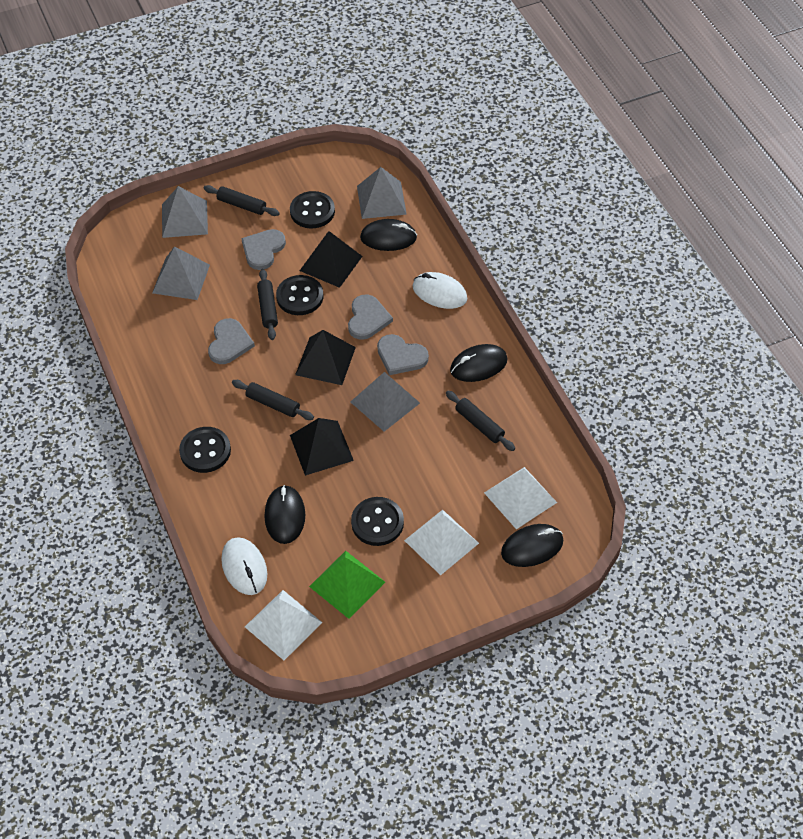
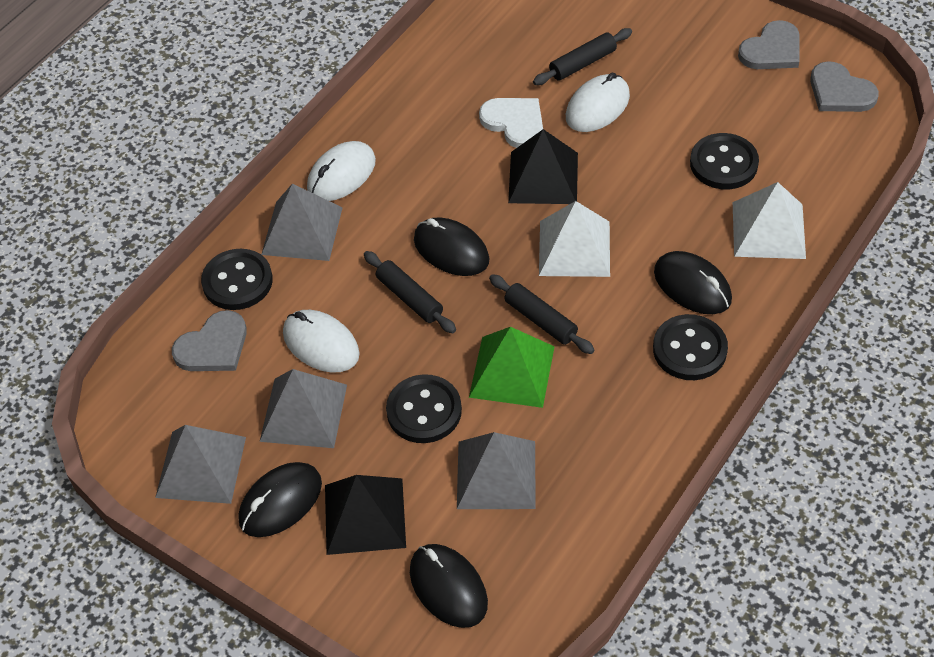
black pyramid: [290,418,354,476] [295,330,356,385] [300,231,363,288] = 3 -> [325,475,406,555] [508,129,578,204] = 2
black rolling pin: [204,185,280,216] [232,380,314,420] [257,269,278,340] [446,390,515,451] = 4 -> [364,251,456,333] [489,274,594,354] [533,28,632,85] = 3
grey heart: [208,318,255,364] [241,229,286,270] [348,294,393,340] [377,334,429,375] = 4 -> [172,310,247,371] [738,20,799,69] [810,61,879,112] = 3
white heart: none = 0 -> [479,98,543,148] = 1
white mouse: [221,537,268,595] [413,272,467,309] = 2 -> [283,310,360,372] [307,141,376,201] [566,73,630,132] = 3
white pyramid: [245,590,323,660] [404,510,479,575] [484,467,557,529] = 3 -> [539,201,610,277] [733,182,806,259] = 2

